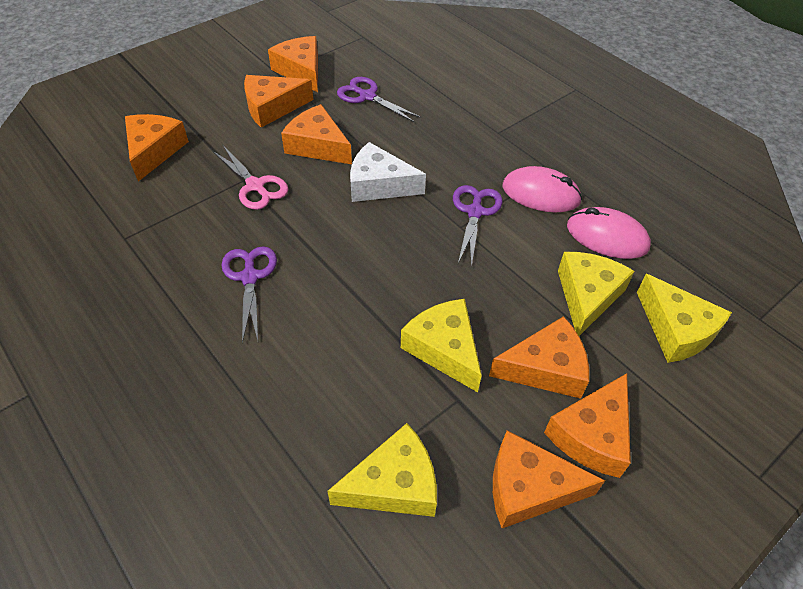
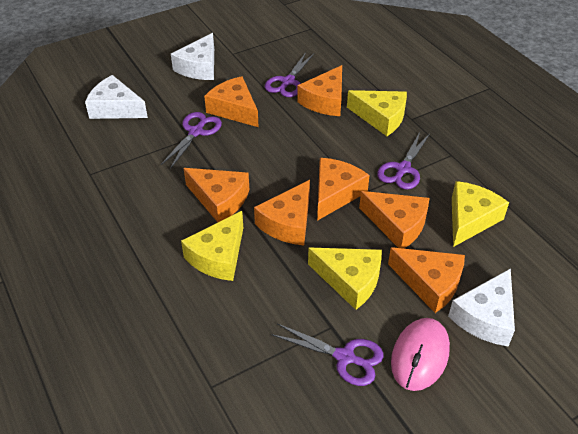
pink mouse: [502,166,582,213] [567,207,651,259] = 2 -> [391,318,450,391] = 1
pink scissors: [212,144,288,210] = 1 -> none = 0
purple scissors: [221,246,277,343] [337,77,421,122] [453,185,502,268] = 3 -> [161,112,222,169] [265,52,314,97] [271,323,384,386] [377,132,430,189] = 4
white cheese: [350,142,426,202] = 1 -> [85,75,148,119] [171,33,214,80] [448,268,515,346] = 3

